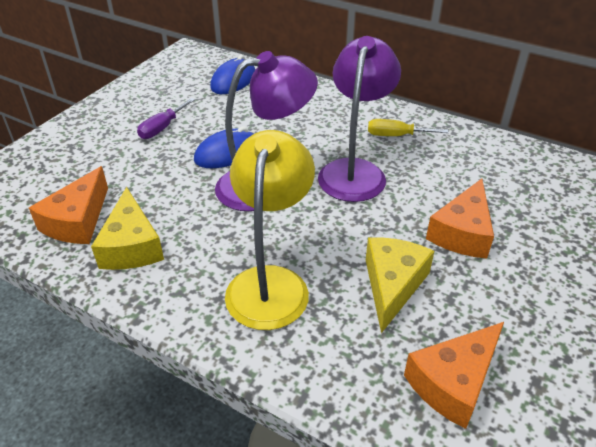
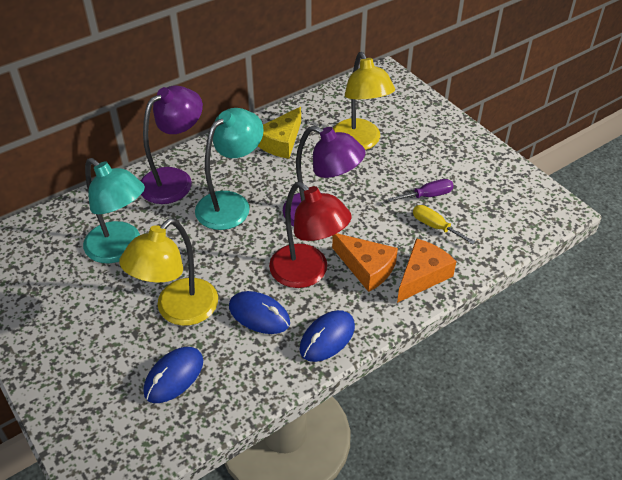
blue mouse: [194,126,255,168] [210,55,255,94] = 2 -> [143,347,203,403] [229,291,290,334] [299,310,355,362] = 3
orange cheese: [29,166,108,244] [404,322,504,429] [426,178,494,259] = 3 -> [332,233,398,292] [397,238,457,303] = 2
red lamp: none = 0 -> [269,182,352,288] = 1
turquoise lamp: none = 0 -> [83,158,145,263] [195,108,264,230] = 2
yellow cheese: [91,187,164,270] [366,237,434,333] = 2 -> [258,107,301,159] = 1
yellow lamp: [225,130,315,330] = 1 -> [119,218,218,326] [333,52,395,150] = 2

